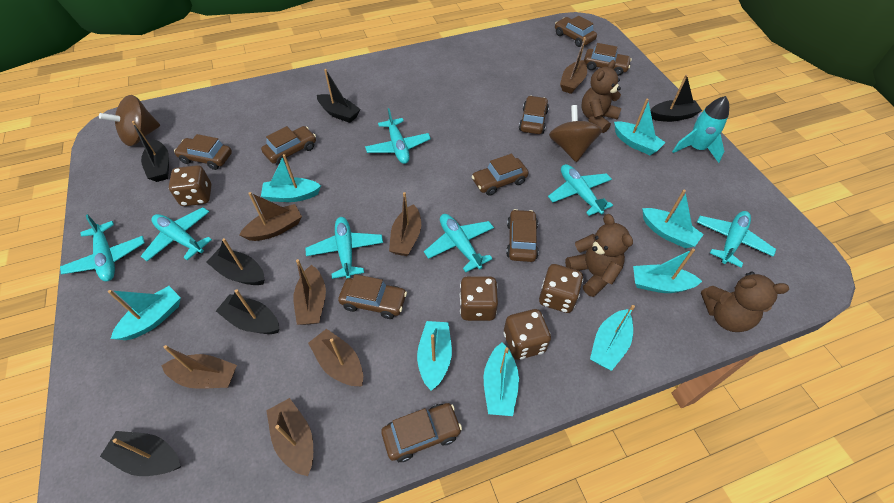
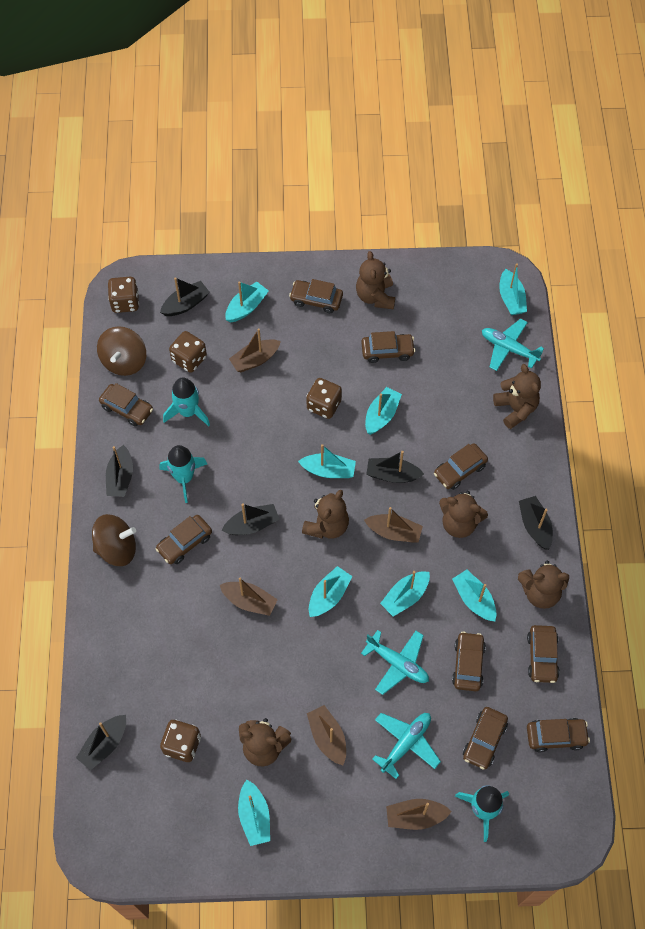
brown boat: [161,345,237,389] [239,192,302,241] [266,398,313,476] [294,259,326,325] [308,329,363,386] [389,192,421,256] [560,37,587,94] = 7 -> [220,578,278,616] [229,329,281,372] [307,705,346,765] [364,507,423,543] [386,799,452,830] = 5
brown teddy bear: [565,214,633,297] [581,60,622,133] [701,272,789,332] = 3 -> [239,718,291,767] [302,490,349,539] [356,251,395,309] [439,491,488,538] [493,364,541,429] [518,561,569,609] = 6
turquoise plane: [60,214,145,281] [141,207,212,261] [305,217,383,279] [365,108,431,164] [424,214,494,272] [548,164,613,216] [697,211,776,267] = 7 -> [361,630,429,695] [372,713,441,779] [482,319,544,371] = 3
turquoise rocket: [672,96,729,163] = 1 -> [159,445,207,503] [163,377,210,426] [455,785,509,842] = 3

